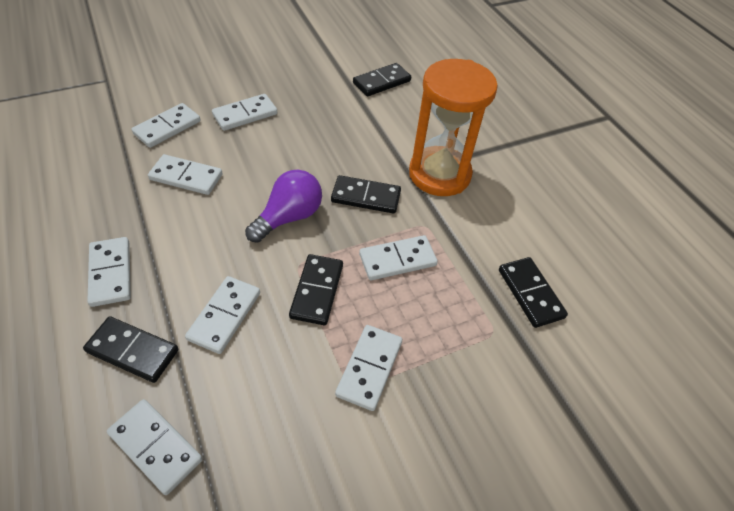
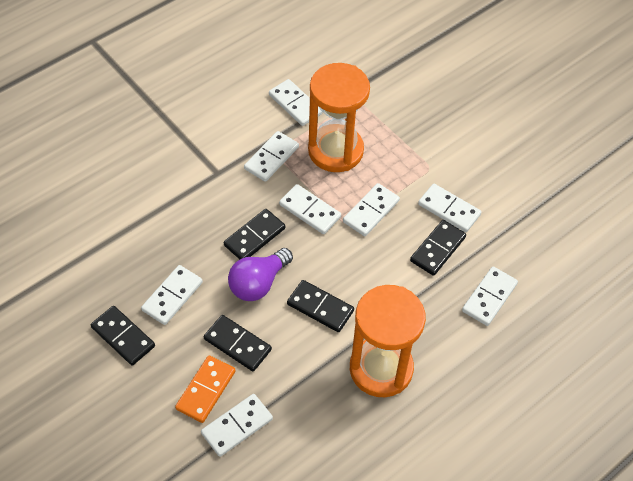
orange domino: none = 0 -> [175,356,235,423] = 1
orange hourglass: [409,59,498,196] = 1 -> [308,63,370,172] [350,285,426,397] = 2

